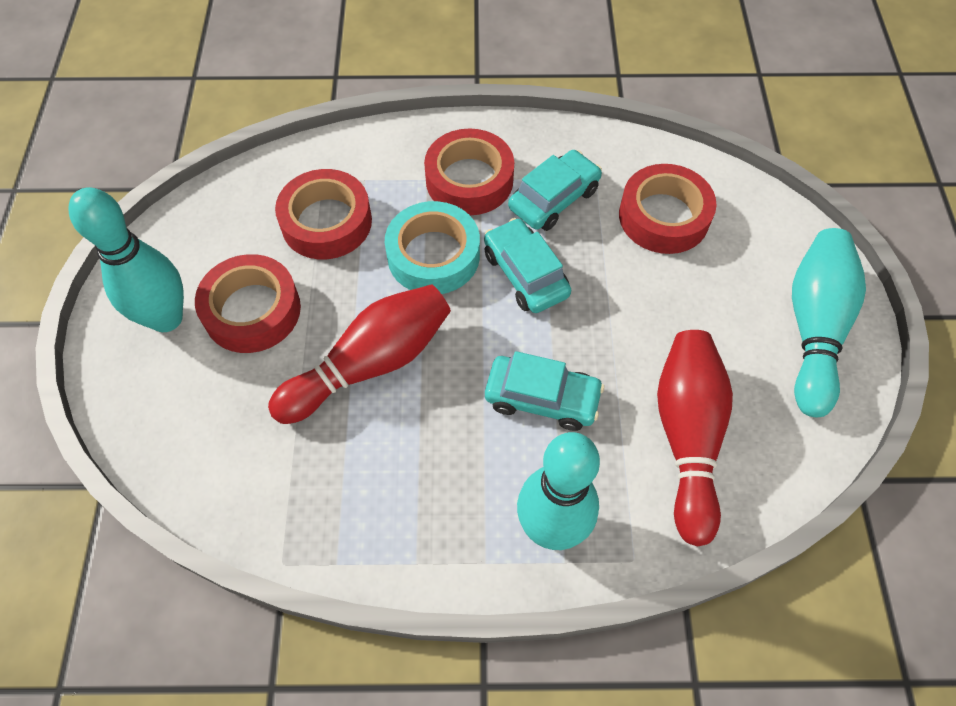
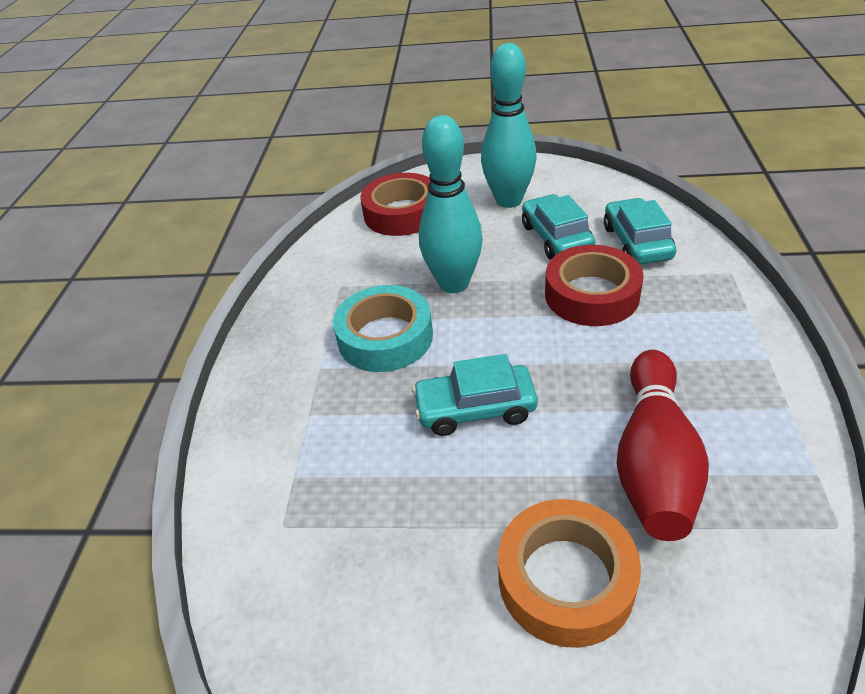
orange tape: none = 0 -> [498,499,641,648] = 1
red bowling pin: [268,284,451,424] [657,330,733,547] = 2 -> [617,350,709,541] = 1
red tape: [195,254,301,353] [275,169,372,259] [424,128,514,215] [619,164,716,254] = 4 -> [360,173,431,236] [545,245,644,326] = 2
turquoise bowling pin: [68,187,184,332] [517,432,600,550] [792,228,866,417] = 3 -> [419,115,483,293] [481,43,537,208] = 2

